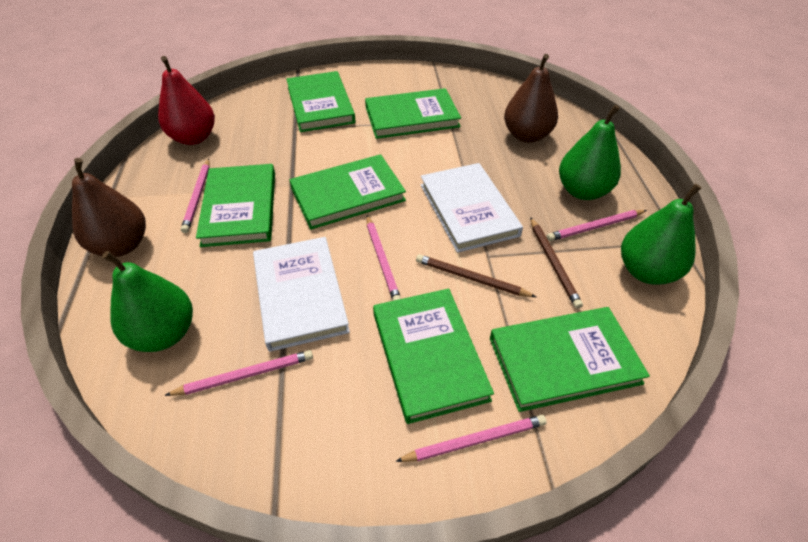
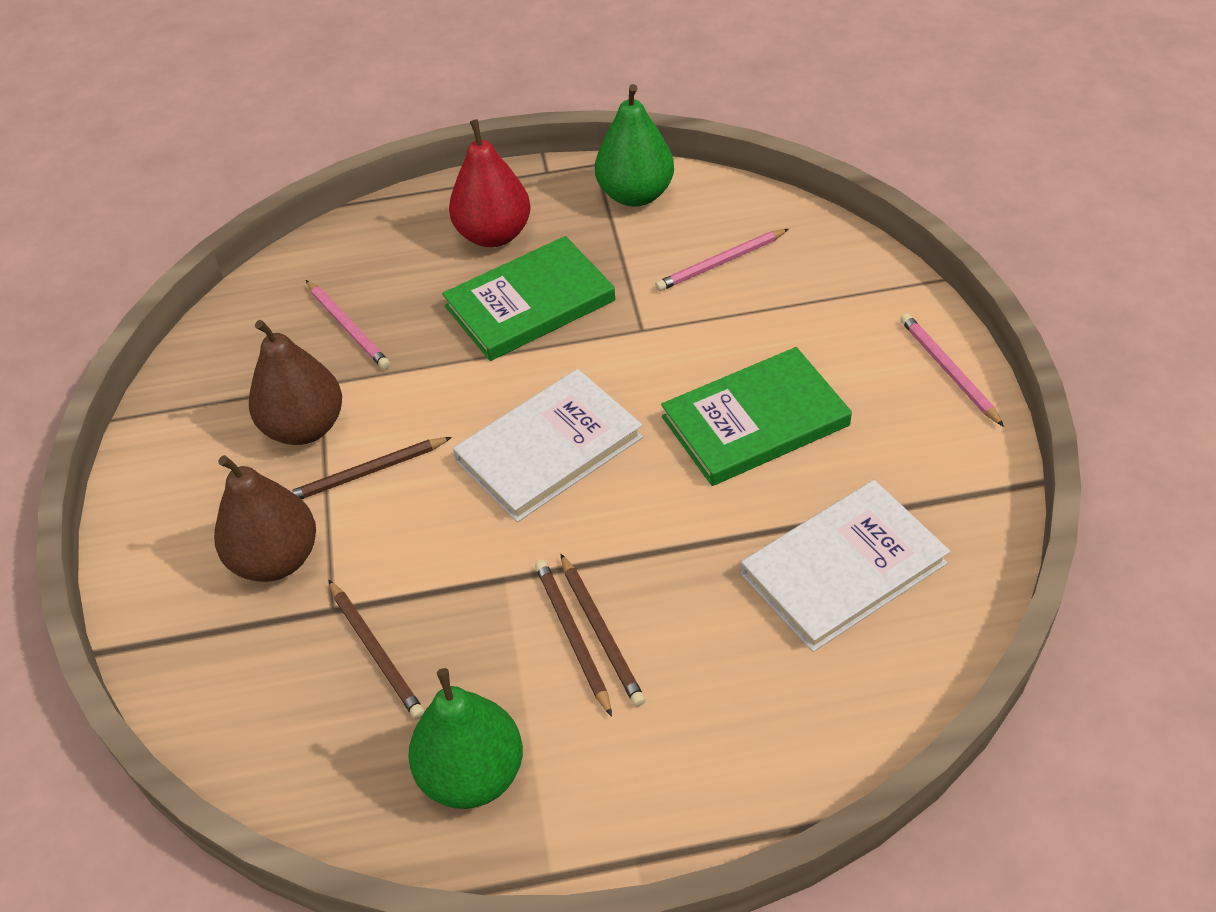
brown pencil: [416,254,536,297] [530,217,583,309] = 2 -> [291,437,452,499] [328,580,425,719] [535,560,612,717] [561,554,645,707] = 4
green book: [196,164,275,247] [286,71,356,132] [290,154,406,229] [365,88,461,139] [373,289,494,424] [490,307,650,412] = 6 -> [442,236,615,361] [661,347,852,486] = 2
green pear: [102,251,193,352] [559,105,621,200] [621,184,701,285] = 3 -> [408,668,523,809] [595,84,674,207] = 2
pink pencil: [164,350,313,396] [181,159,210,233] [366,216,401,301] [395,415,547,462] [547,210,647,241] = 5 -> [306,280,390,370] [655,229,789,291] [900,313,1004,427] = 3

